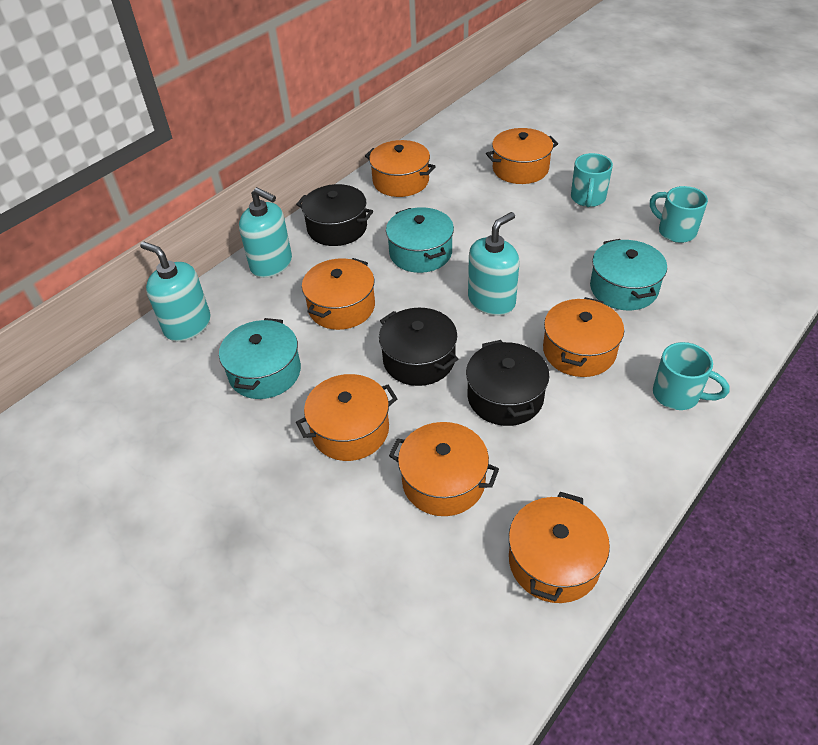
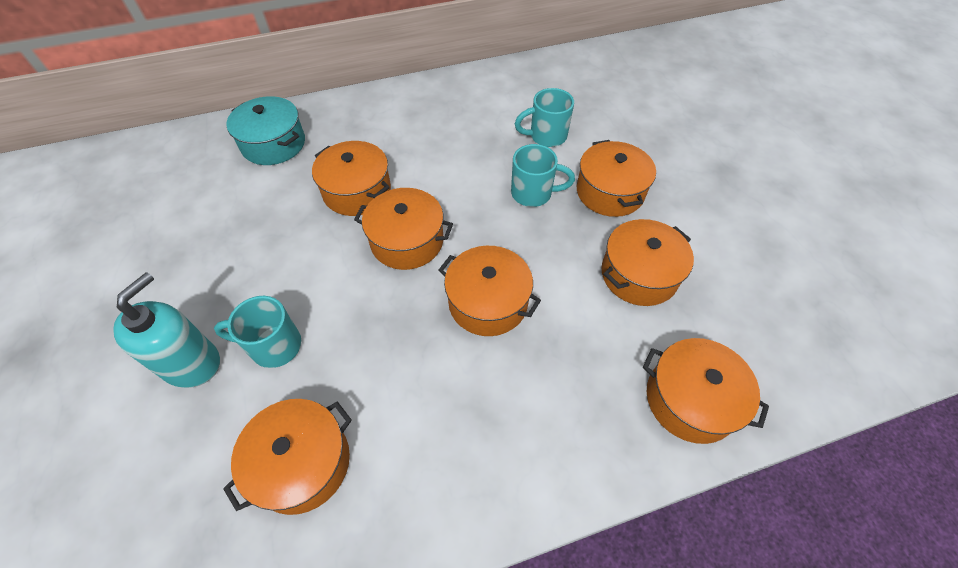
black pot: [296,184,373,246] [379,308,458,386] [466,340,550,426] = 3 -> none = 0
turquoise pot: [219,318,301,399] [386,207,454,273] [590,239,667,310] = 3 -> [226,96,305,165] = 1
turquoise soap dispenser: [140,242,211,342] [239,187,292,278] [468,212,519,316] = 3 -> [113,272,220,388] = 1

